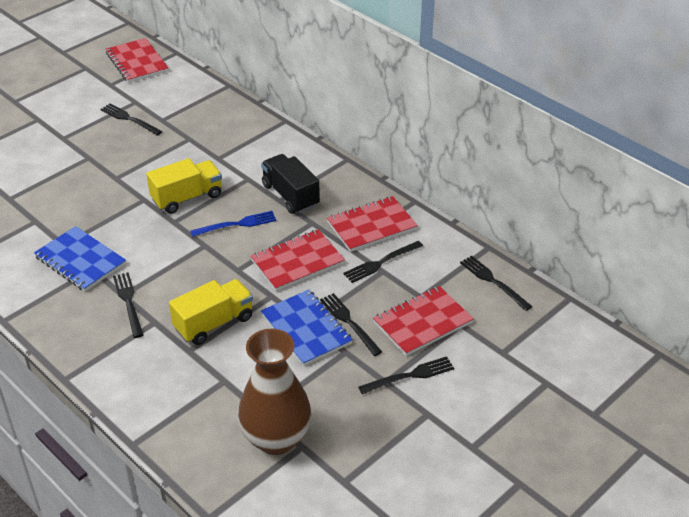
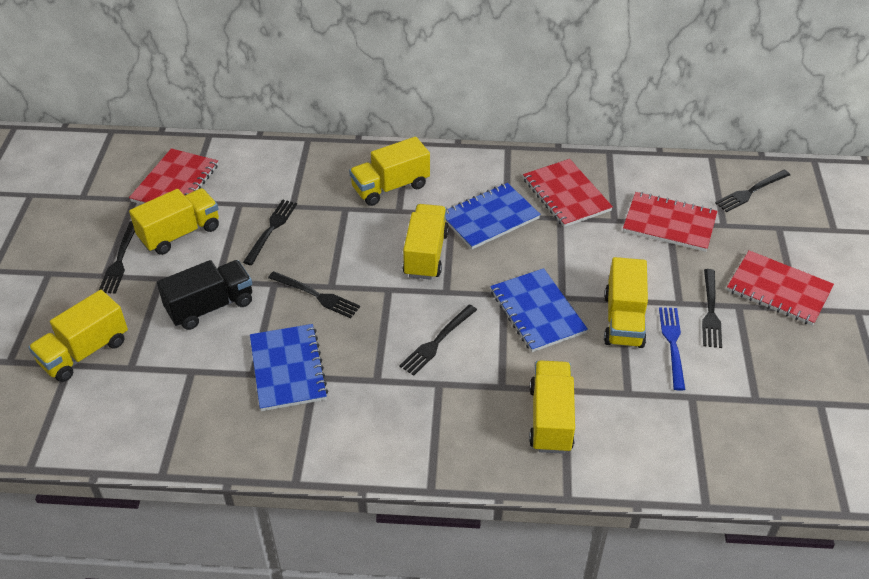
blue notebook: [34,226,126,291] [261,289,353,366] = 2 -> [250,324,328,411] [446,183,541,249] [490,268,588,352] = 3
brown vase: [238,329,312,455] = 1 -> none = 0
yellow truck: [146,158,222,214] [169,279,253,345] = 2 -> [28,290,128,382] [129,188,219,255] [349,137,430,206] [403,204,449,280] [529,360,575,454] [604,257,648,348] = 6

